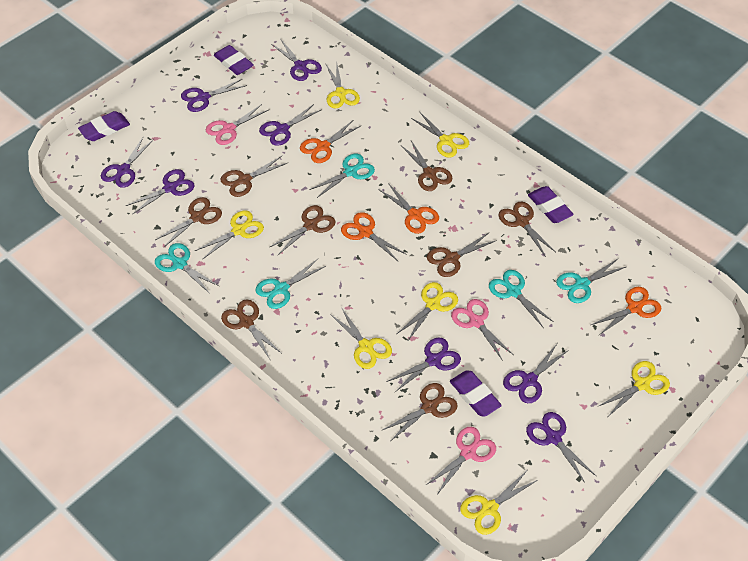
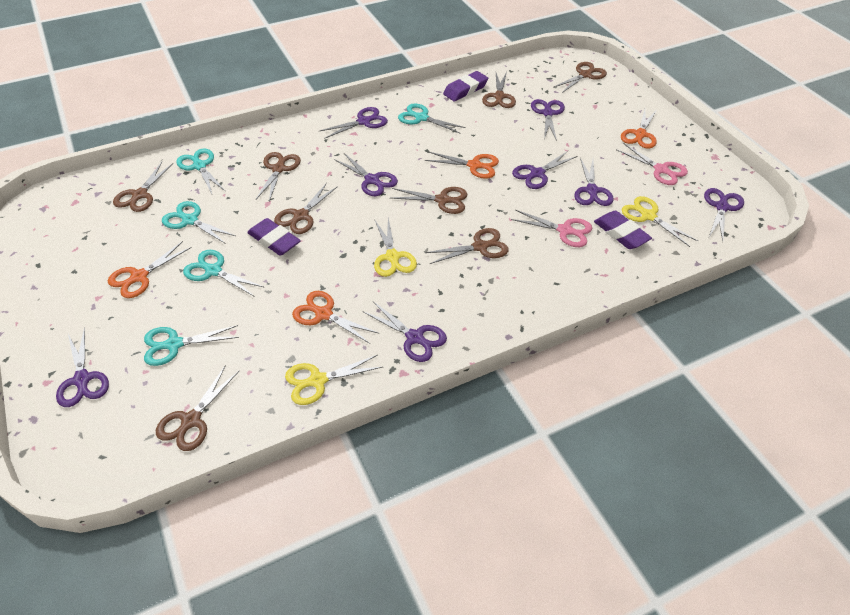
pink scissors: [206,104,269,145] [426,427,496,493] [451,299,514,361] = 3 -> [511,210,592,247] [616,144,688,185] = 2
purple eraser: [78,111,130,141] [214,45,254,75] [450,370,502,417] [528,186,574,223] = 4 -> [247,218,301,256] [443,71,488,102] [594,211,652,249] = 3
yellow scissors: [195,210,264,260] [326,64,360,108] [330,307,392,369] [397,282,458,342] [411,111,469,158] [460,471,538,535] [599,361,670,416] = 7 -> [285,355,383,405] [374,218,417,277] [622,196,698,247] = 3

